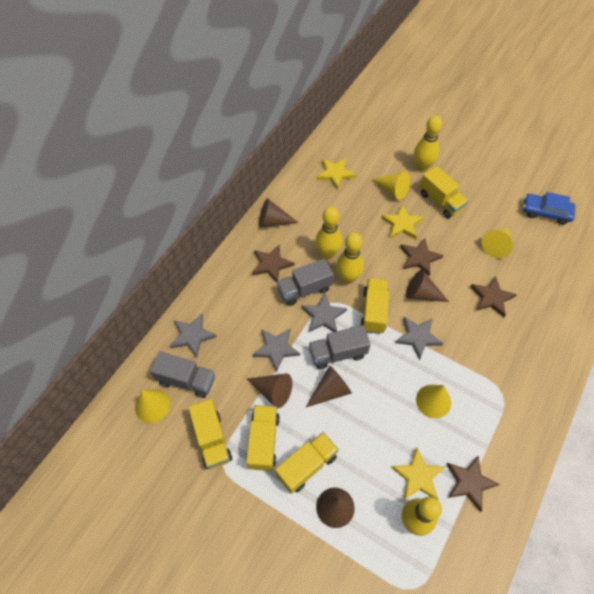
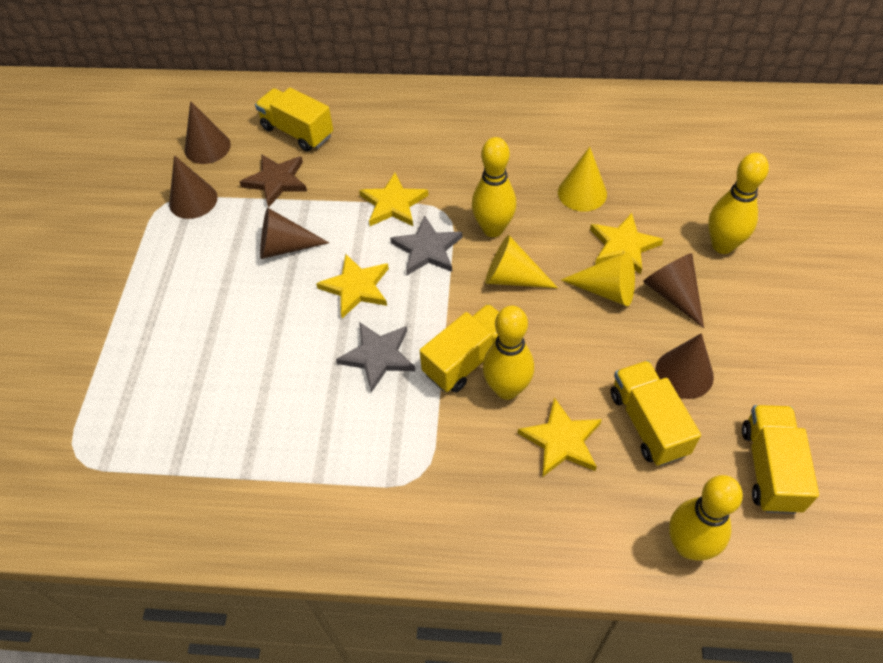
blue car: [523,192,575,225] = 1 -> none = 0
brown star: [252,244,294,282] [400,238,443,276] [447,455,500,512] [470,276,517,317] = 4 -> [240,154,307,208] = 1
grey star: [170,314,217,357] [252,329,300,372] [301,293,347,332] [395,317,443,360] = 4 -> [336,322,415,392] [390,216,462,275] = 2
grey truck: [150,351,215,398] [277,258,334,306] [309,325,371,369] = 3 -> none = 0
yellow cone: [135,389,170,423] [371,171,410,200] [416,385,451,418] [482,228,513,258] = 4 -> [485,235,558,288] [558,147,607,212] [561,252,635,306] = 3
yellow star: [316,158,356,190] [381,204,423,239] [391,448,445,500] = 3 -> [316,254,389,318] [359,173,428,226] [518,397,602,477] [590,213,664,275] = 4
yellow truck: [189,399,232,469] [246,405,280,471] [275,432,339,494] [361,278,389,334] [420,166,469,218] = 5 -> [255,87,333,152] [420,304,499,393] [611,361,701,466] [742,405,819,514] = 4

